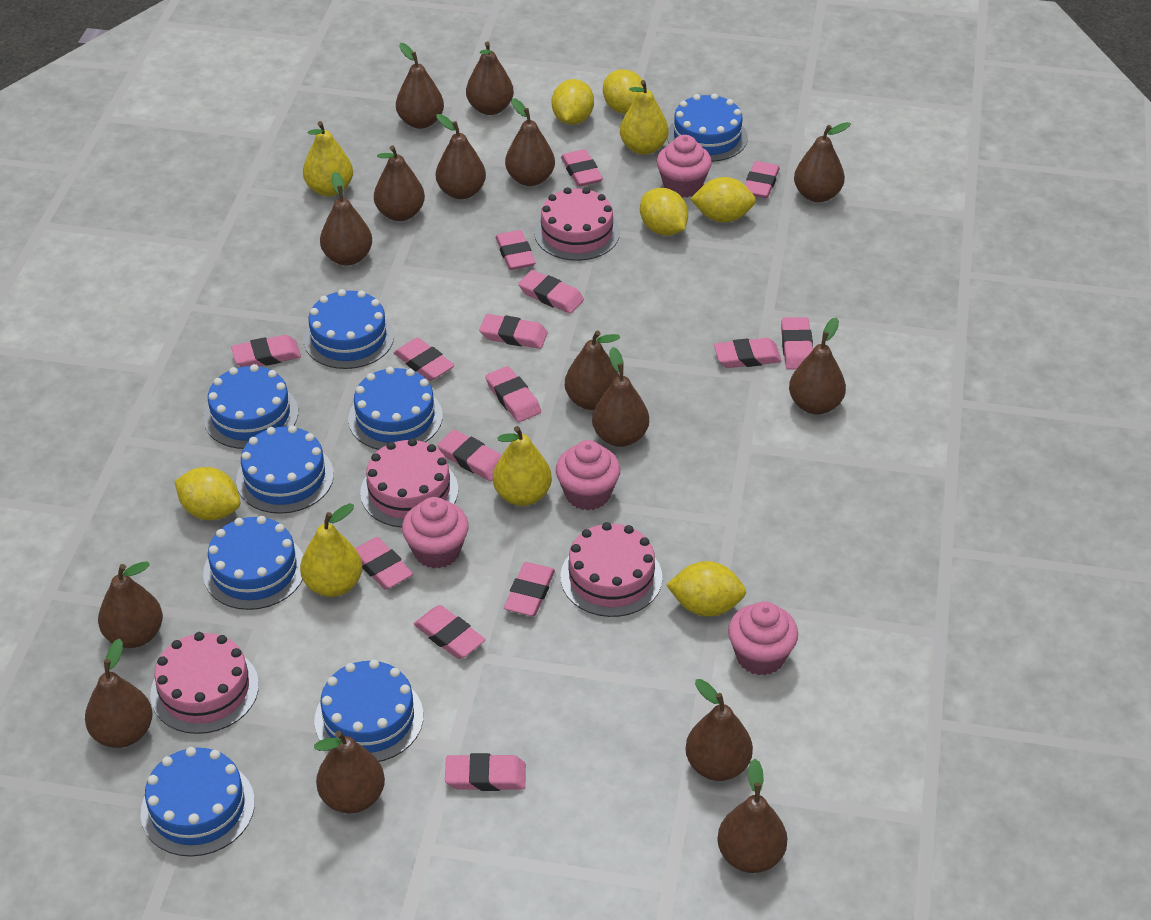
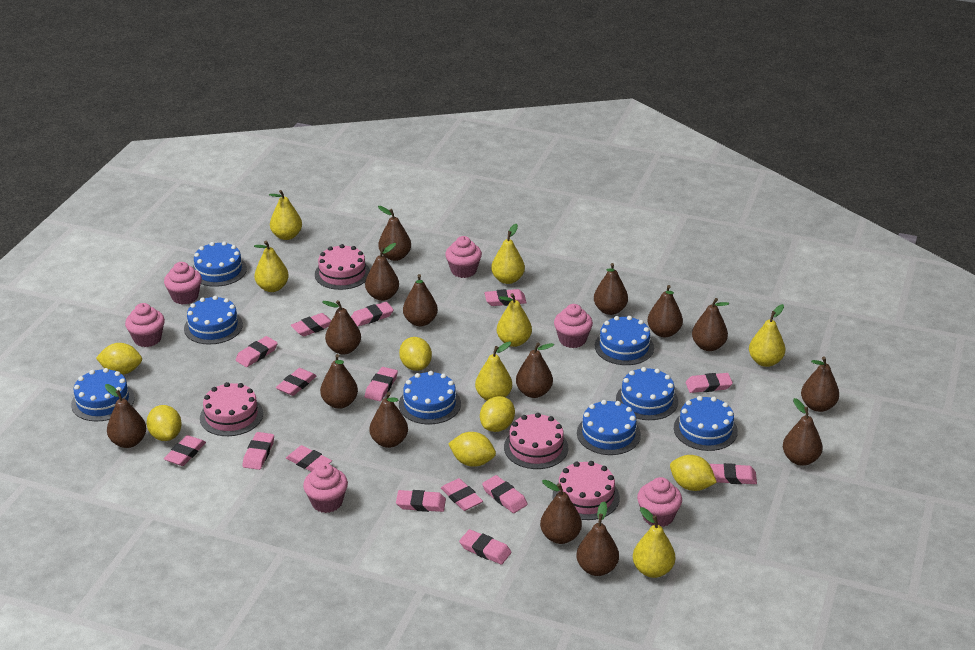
pink cupcake: [402,497,469,569] [556,440,620,511] [657,135,712,198] [728,601,798,676] = 4 -> [125,303,165,347] [164,262,202,305] [303,463,348,513] [445,236,482,278] [554,304,593,348] [637,477,682,527] = 6
yellow pear: [300,503,362,597] [303,121,353,196] [493,426,552,506] [620,80,668,155] = 4 -> [254,241,289,292] [269,190,302,240] [475,342,512,401] [491,224,525,284] [497,293,532,347] [633,507,675,578] [749,304,785,367] = 7

